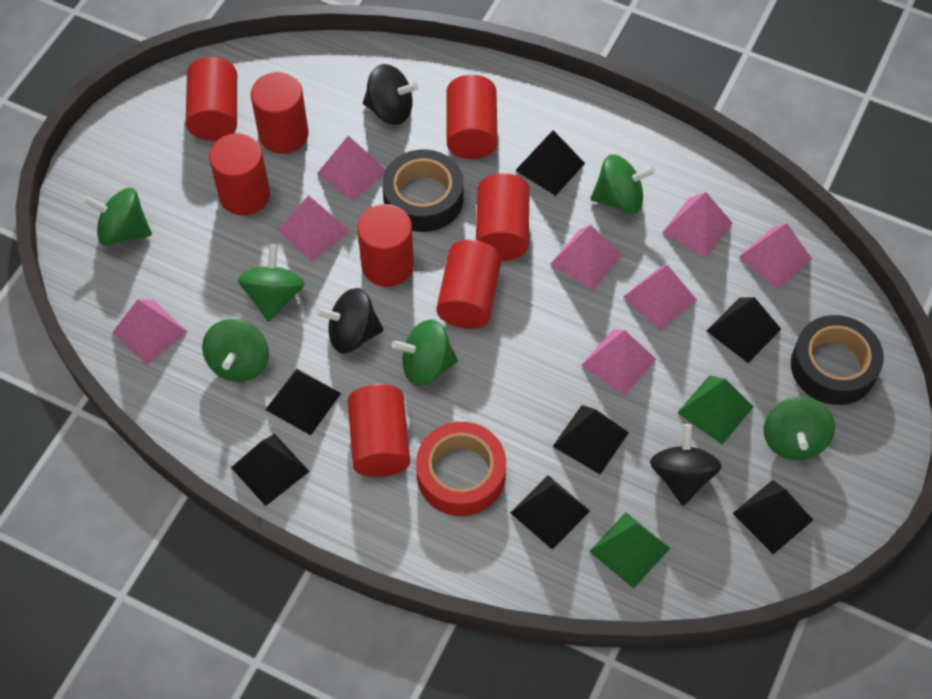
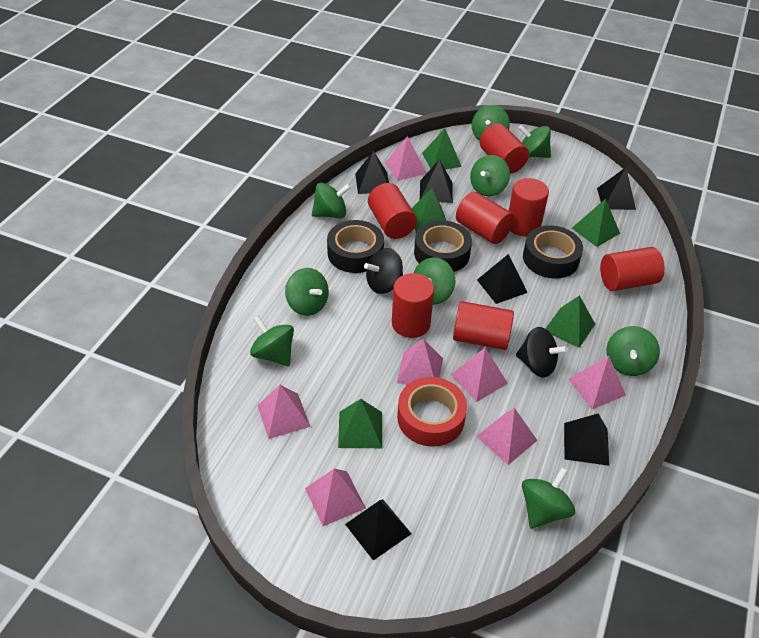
black pyramid: [231,434,310,506] [265,368,341,435] [510,475,590,550] [515,130,585,196] [553,405,629,474] [707,297,781,363] [733,480,813,554] = 7 -> [345,499,412,560] [355,151,389,194] [420,159,453,203] [477,254,528,304] [564,413,609,466] [597,167,636,210] = 6
black spinning top: [316,288,383,353] [363,64,419,125] [650,424,722,506] = 3 -> [364,248,403,294] [516,327,568,378] = 2
black tape: [382,149,464,232] [791,315,884,405] = 2 -> [327,220,384,273] [414,220,472,272] [523,225,583,278] = 3
green pyramid: [589,512,670,589] [677,376,754,444] = 2 -> [338,399,382,448] [411,188,446,232] [422,128,462,169] [545,295,595,348] [572,199,620,247] = 5
green spinning top: [83,188,152,246] [202,319,269,382] [238,245,304,322] [392,319,458,386] [591,154,655,214] [764,397,835,460] = 6 -> [250,316,294,366] [285,268,329,316] [312,183,351,218] [414,257,456,305] [470,155,510,196] [472,105,510,141] [518,125,551,158] [522,467,575,529] [607,326,660,376] = 9
pink pyramid: [112,299,187,366] [278,196,350,261] [317,136,386,201] [551,225,622,290] [581,329,656,396] [623,265,697,331] [662,192,733,258] [739,223,812,289] = 8 -> [257,385,310,439] [305,469,366,526] [385,136,427,181] [397,339,443,385] [451,348,508,402] [476,408,537,465] [568,356,626,409] = 7
red cylinder: [186,57,237,141] [209,133,270,216] [251,72,309,154] [348,384,410,477] [357,204,414,287] [436,240,502,329] [446,75,498,159] [476,173,530,260] = 8 -> [368,183,417,239] [392,273,434,338] [453,301,514,350] [456,192,514,244] [480,123,529,174] [509,178,549,237] [600,247,665,291] = 7

